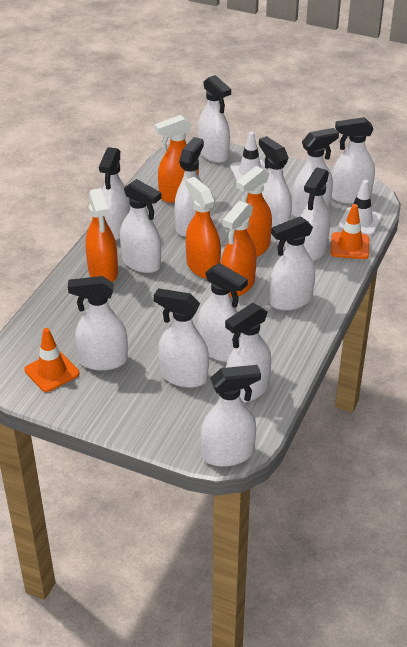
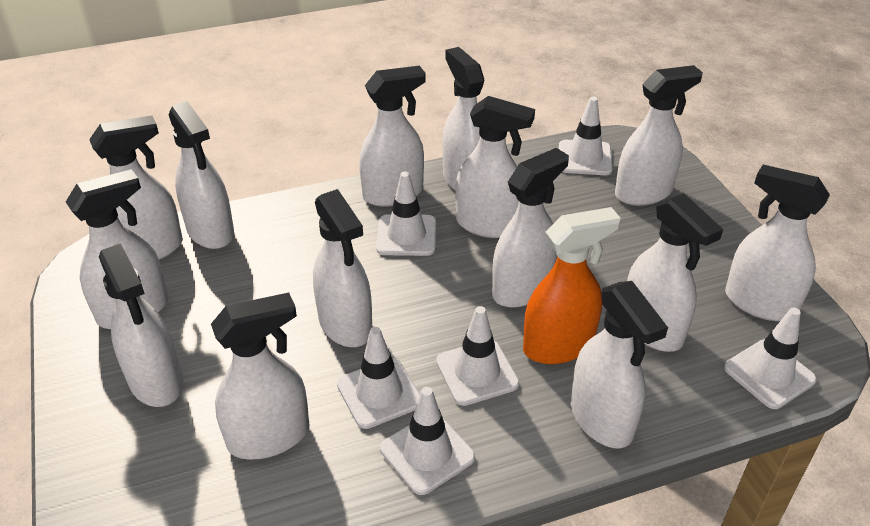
orange spray bottle: [85,188,118,282] [155,115,199,203] [186,177,221,279] [221,201,257,297] [236,166,272,257] = 5 -> [523,207,621,364] = 1
orange traffic cone: [24,328,79,392] [331,204,369,259] = 2 -> none = 0
white traffic cone: [230,132,268,181] [339,180,382,236] = 2 -> [337,327,420,429] [376,171,436,256] [380,387,475,495] [436,306,520,406] [559,97,612,175] [724,307,817,409] = 6

